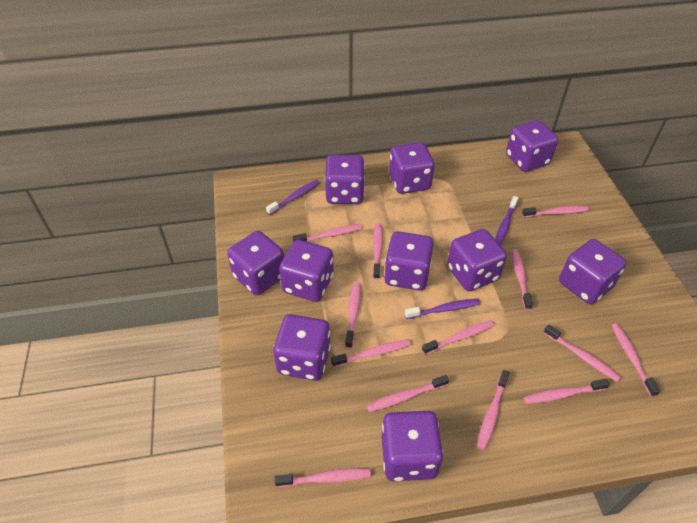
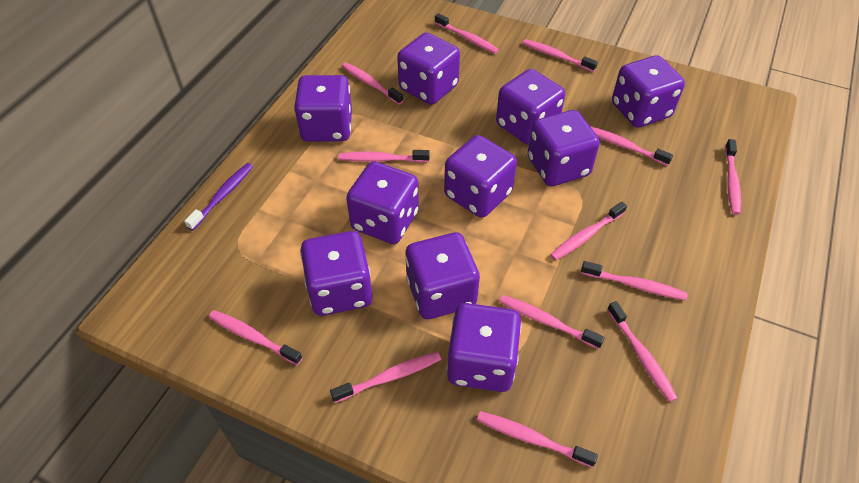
purple toothbrush: [266,180,320,215] [405,299,480,319] [495,196,518,246] = 3 -> [184,163,253,231] = 1

